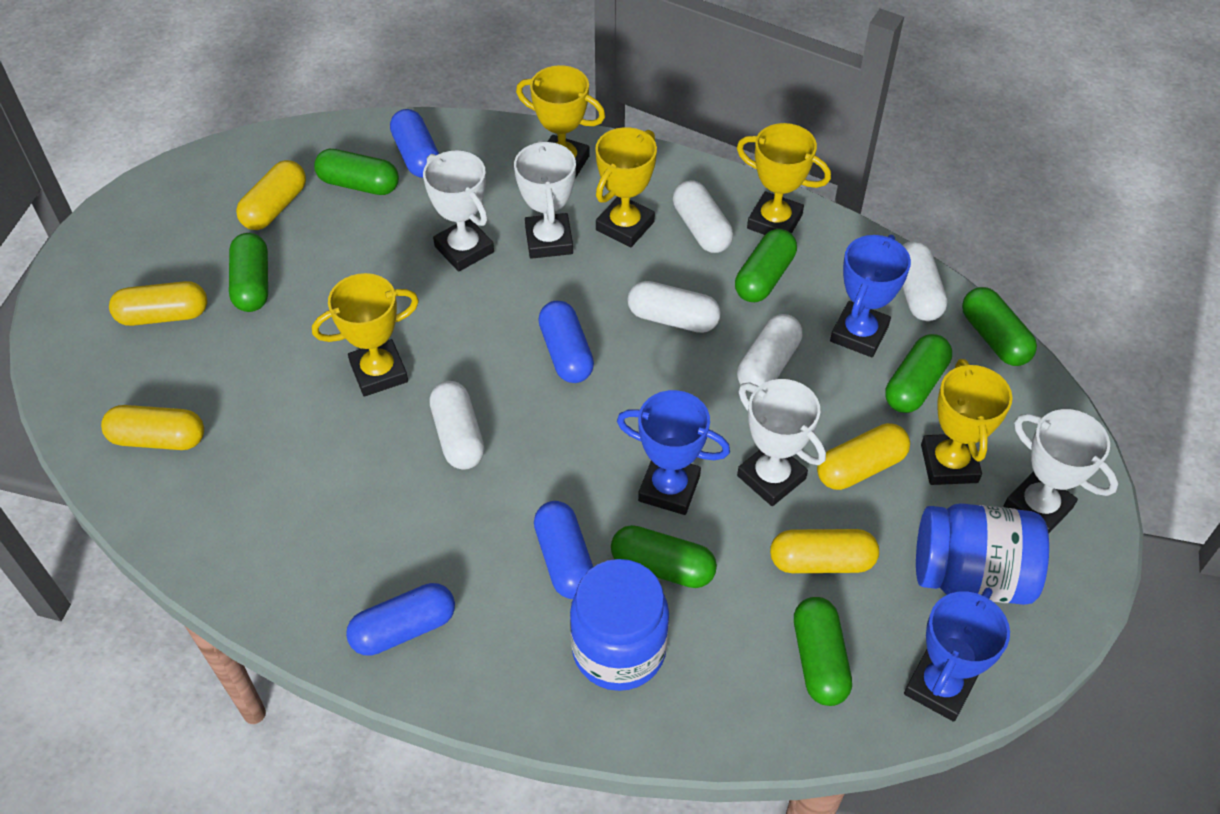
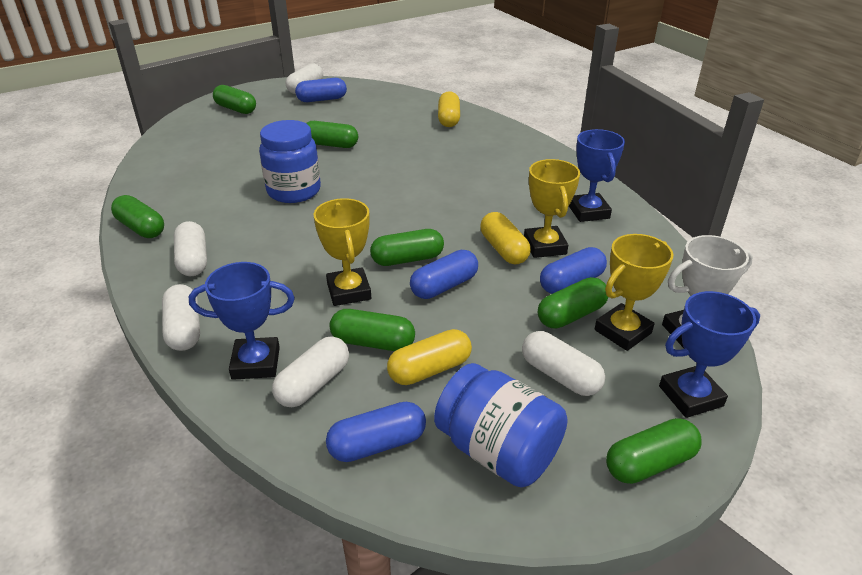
white trophy: [423,151,494,272] [514,140,576,259] [737,379,826,506] [1003,409,1118,534] = 4 -> [662,235,753,348] = 1
yellow capsule: [101,405,204,450] [109,281,207,326] [236,160,306,230] [770,529,879,573] [817,423,910,490] = 5 -> [387,329,472,385] [438,91,460,127] [480,212,531,265] = 3
yellow trophy: [312,273,419,396] [516,65,605,179] [595,127,657,247] [737,123,831,235] [921,359,1013,485] = 5 -> [314,198,371,306] [524,159,580,258] [595,234,673,351] = 3

